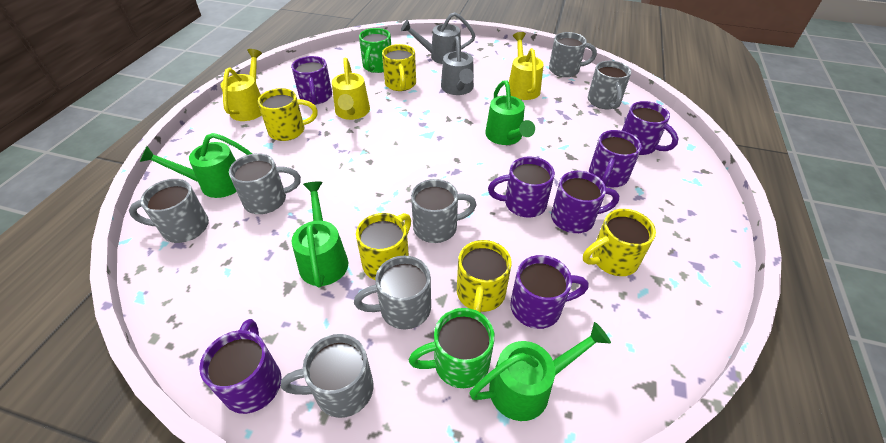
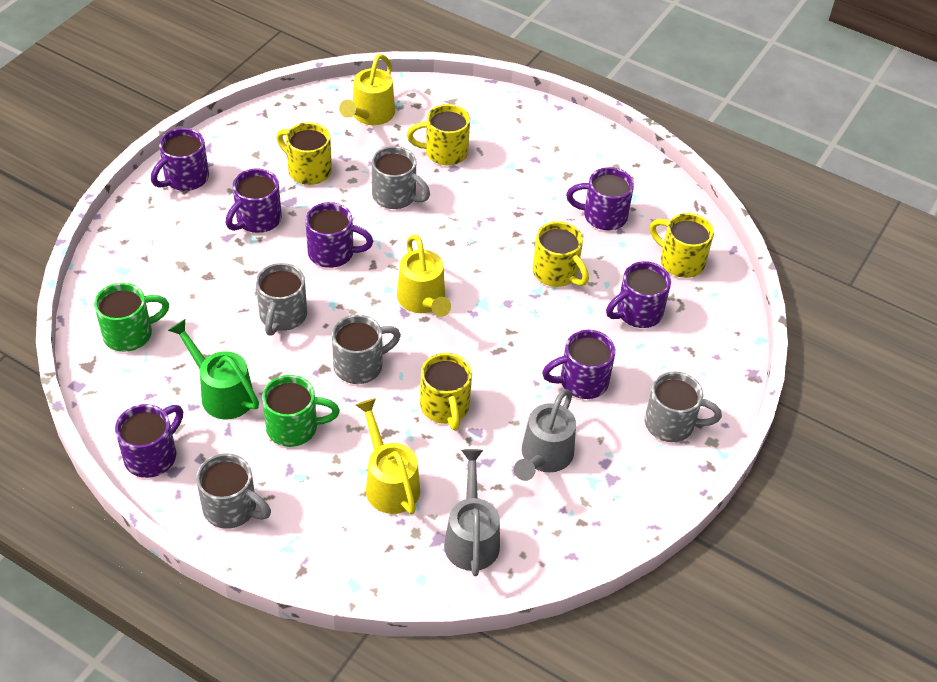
green watering can: [140,133,252,198] [292,181,348,288] [469,322,611,421] [485,80,535,145] = 4 -> [168,319,259,419] = 1
grey mug: [129,179,209,243] [229,153,301,214] [281,334,374,418] [354,255,431,329] [411,179,477,243] [549,32,597,77] [588,61,631,109] = 7 -> [196,453,271,529] [256,263,307,335] [332,315,401,384] [372,146,430,209] [645,372,722,442] = 5

